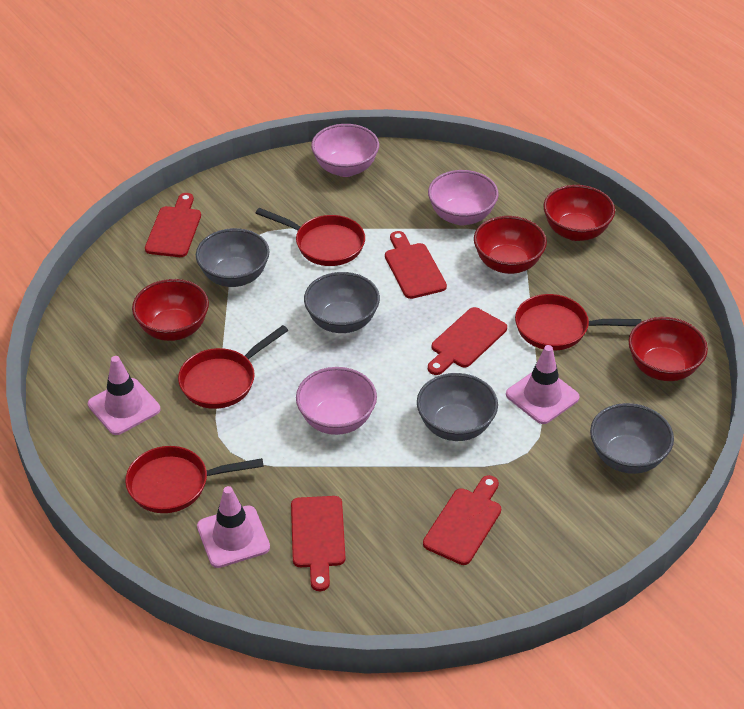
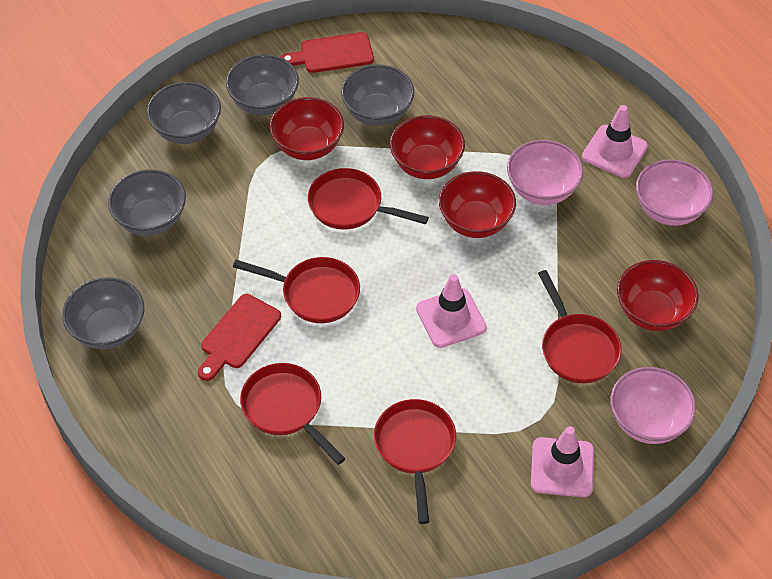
grey bowl: [196,228,270,287] [304,272,380,333] [417,373,498,441] [590,403,674,474] = 4 -> [62,277,144,350] [108,169,186,236] [147,82,221,144] [226,54,299,115] [341,64,414,126] = 5
red cutting board: [145,193,201,257] [291,496,345,591] [385,231,447,299] [423,475,501,565] [428,307,507,375] = 5 -> [198,294,281,381] [280,32,374,73] = 2
red pan: [125,446,264,513] [178,325,288,409] [256,208,365,266] [515,294,641,351] = 4 -> [233,257,360,323] [240,363,346,465] [308,168,429,230] [374,399,456,524] [538,270,622,383] = 5

